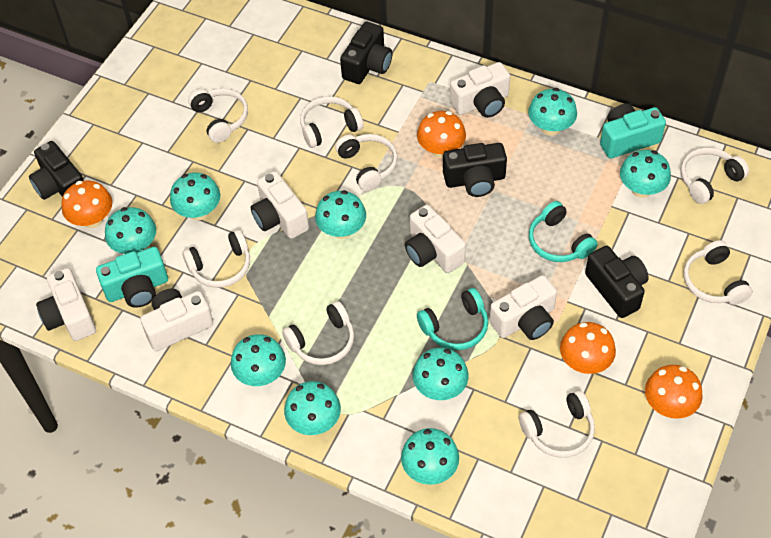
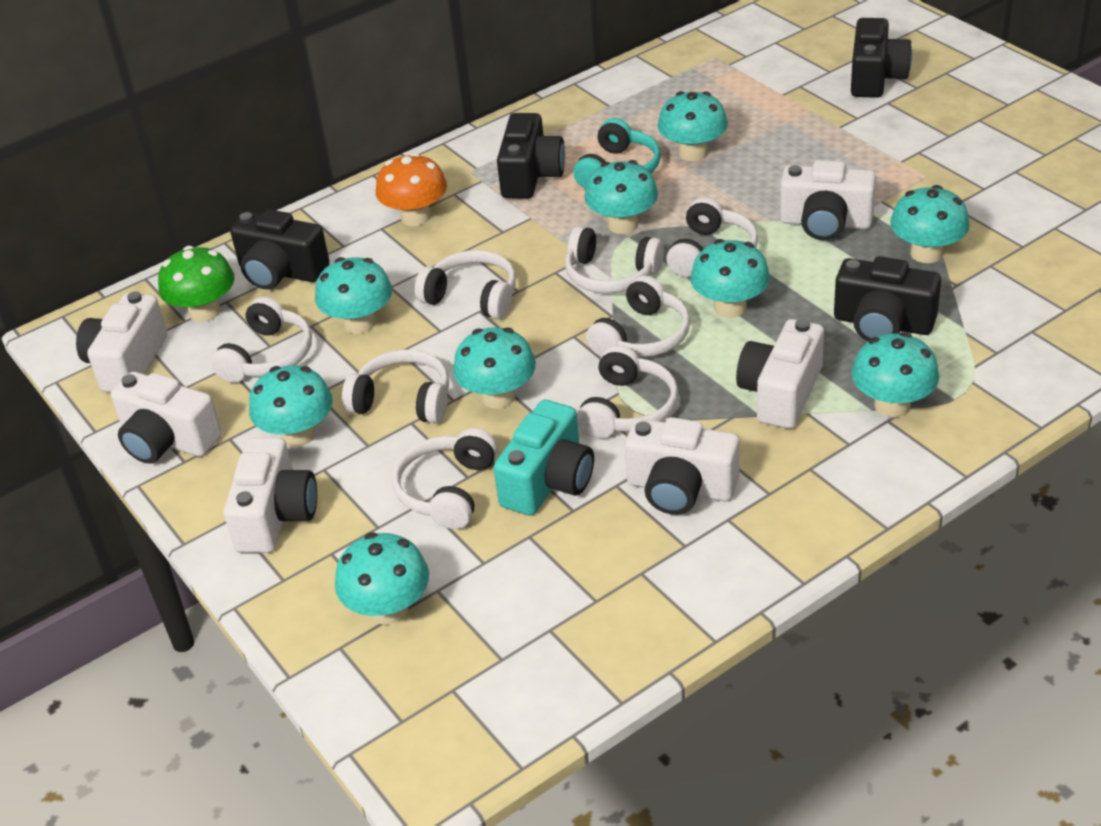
green mushroom: none = 0 -> [158,246,235,322] = 1
orange mushroom: [61,180,112,228] [417,111,466,158] [560,322,616,374] [645,365,703,419] = 4 -> [376,153,447,226] = 1
turquoise camera: [96,247,168,308] [600,104,666,159] = 2 -> [494,400,594,516] = 1
turquoise headphones: [417,288,488,350] [529,201,598,262] = 2 -> [573,118,661,189] = 1

